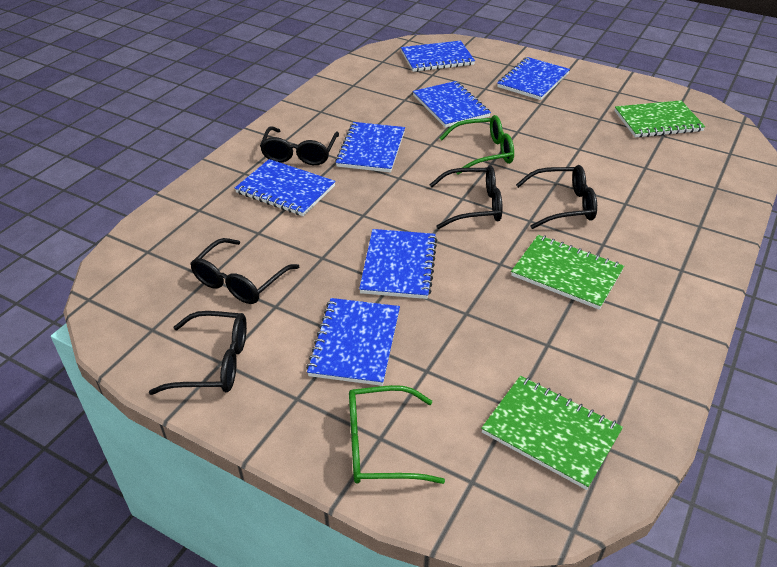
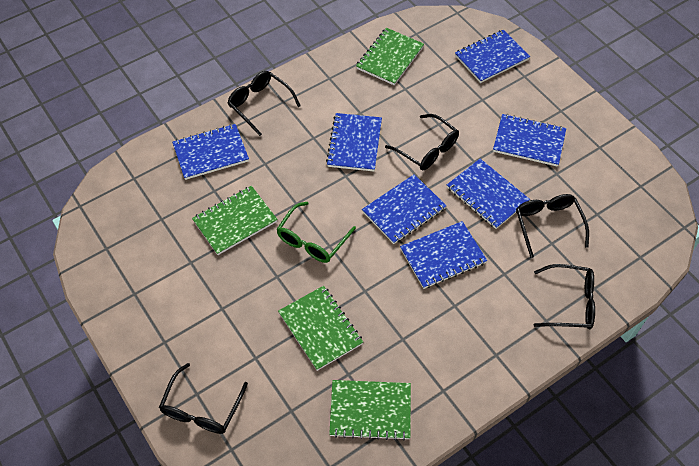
green glasses: [349,385,445,484] [440,115,514,175] = 2 -> [276,202,356,263] = 1
green notebook: [481,376,623,490] [511,235,624,310] [615,100,705,138] = 3 -> [192,186,278,255] [278,286,363,371] [329,380,411,441] [356,28,424,85] = 4

